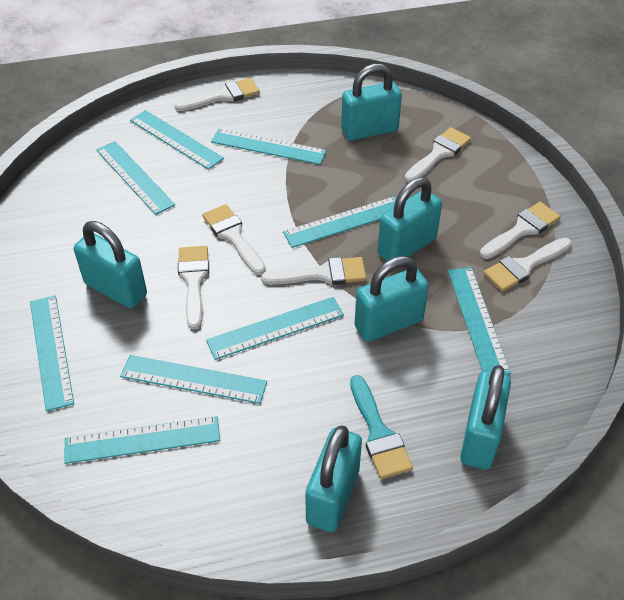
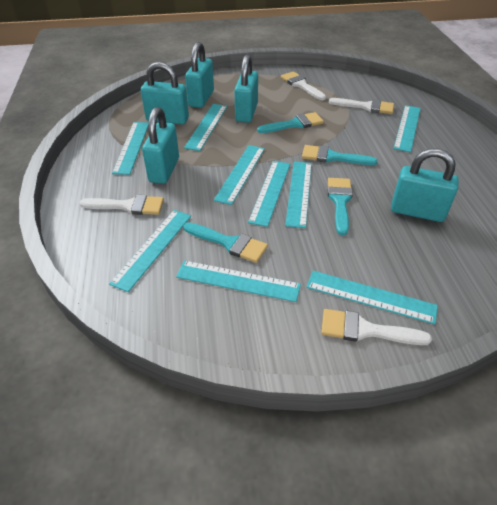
turquoise brush: [350,375,413,479] = 1 -> [183,222,268,263] [257,112,324,133] [302,145,377,165] [328,178,353,236] = 4
turquoise padlock: [74,221,147,308] [305,425,362,532] [341,64,402,141] [355,256,429,342] [377,177,442,261] [460,365,511,470] = 6 -> [141,62,189,125] [142,107,179,184] [185,42,214,108] [234,54,258,123] [391,148,459,222] = 5
white brush: [174,78,260,111] [178,246,209,330] [202,204,266,275] [261,257,367,285] [405,127,471,182] [480,202,560,259] [483,238,572,292] = 7 -> [79,195,164,215] [281,71,326,100] [321,309,432,345] [329,98,394,114] = 4

